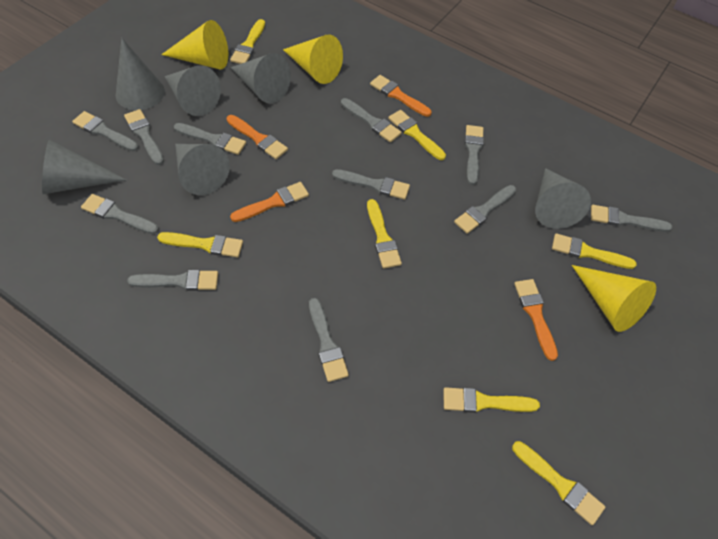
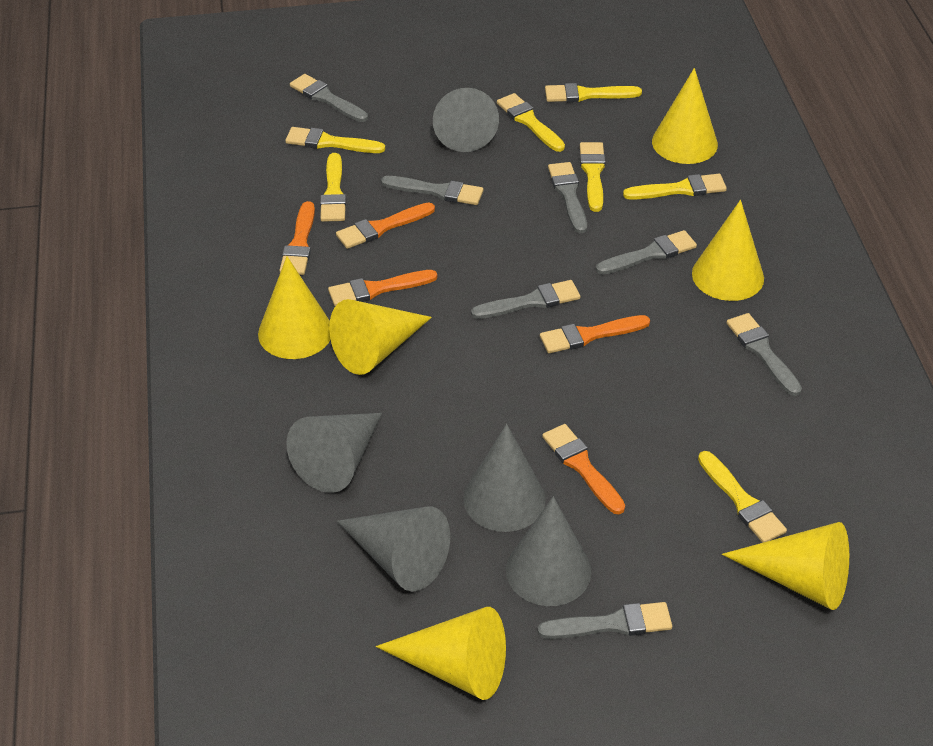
grey brush: [72,111,139,151] [81,194,159,234] [124,109,164,165] [127,270,218,291] [174,123,246,155] [309,298,349,382] [332,169,410,200] [341,98,402,142] [454,185,516,234] [465,125,484,185] [591,205,672,232] = 11 -> [290,74,368,122] [381,176,483,205] [471,280,580,319] [538,602,672,639] [548,162,587,233] [596,230,697,275] [727,313,802,396] = 7
grey cone: [42,140,127,194] [116,38,165,110] [165,65,221,116] [175,144,230,195] [230,53,291,104] [535,168,591,229] = 6 -> [286,413,382,493] [337,506,450,591] [433,88,499,152] [463,424,546,532] [506,496,591,606] = 5
orange brush: [227,115,288,159] [230,182,309,222] [370,75,432,117] [514,279,558,361] = 4 -> [279,201,315,275] [328,270,437,306] [336,202,435,249] [540,315,650,353] [542,424,625,514] = 5
yellow cone: [161,20,228,69] [283,35,343,84] [572,265,656,332] = 3 -> [258,256,331,359] [329,299,432,375] [376,607,506,700] [652,68,718,164] [692,200,764,301] [722,522,849,610] = 6

